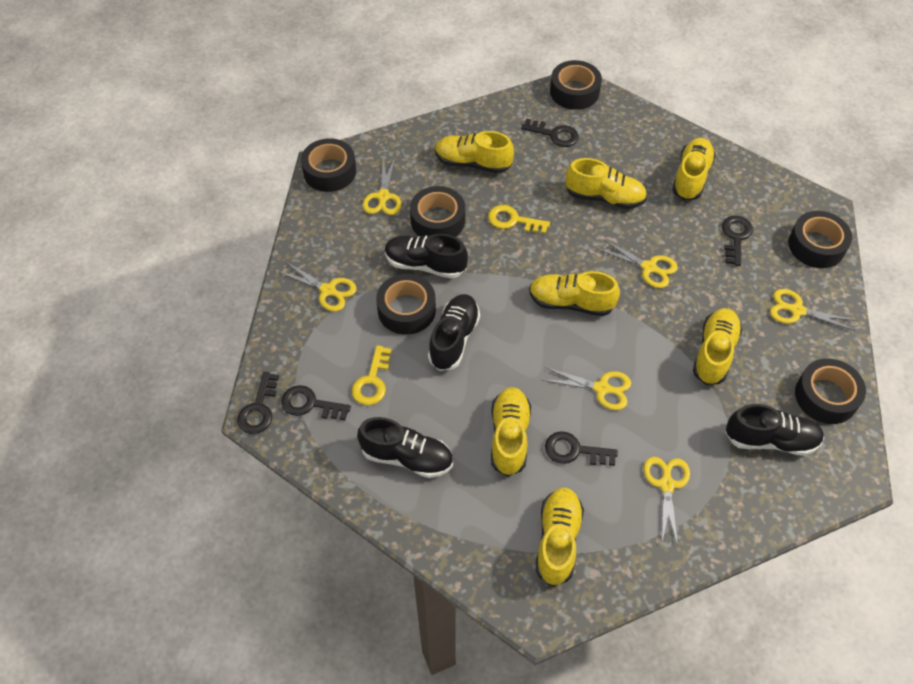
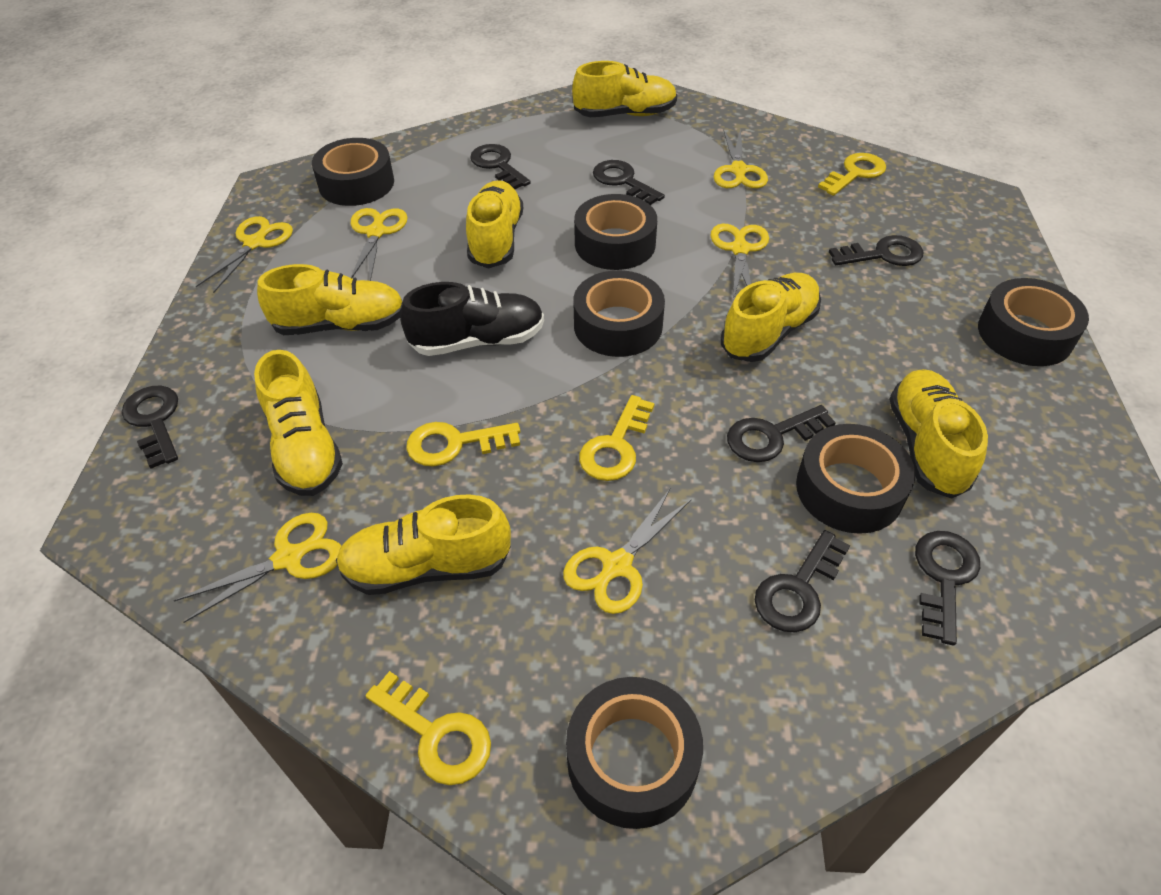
black key: [237,372,279,434] [281,385,351,420] [521,119,579,147] [545,431,618,466] [722,216,753,266] = 5 -> [122,386,178,469] [470,144,531,189] [593,160,665,205] [727,405,836,462] [755,530,850,632] [829,235,923,266] [915,531,980,646] = 7
black shoe: [357,417,453,478] [385,234,468,279] [428,294,480,371] [725,404,824,456] = 4 -> [400,282,544,356] = 1
yellow key: [351,345,392,405] [488,205,550,234] = 2 -> [366,671,491,785] [406,422,520,467] [579,395,655,481] [818,153,886,196] = 4

